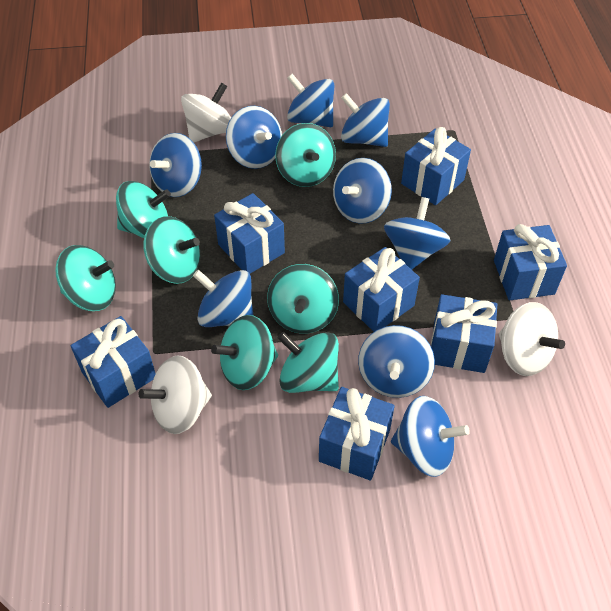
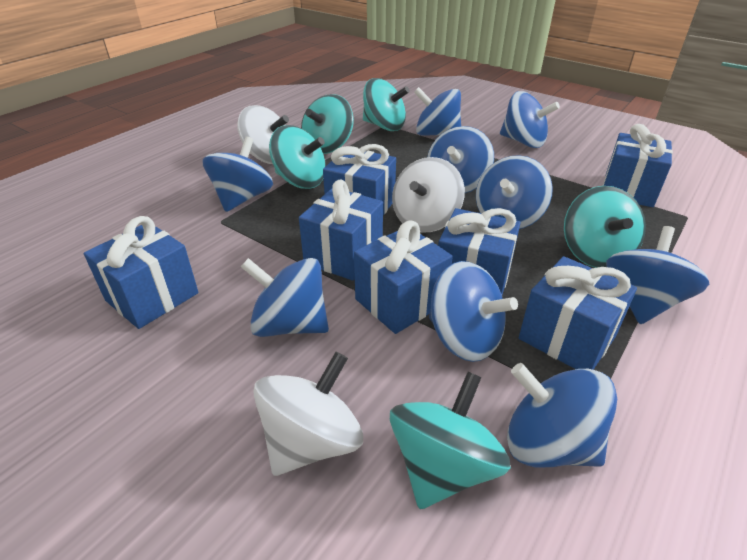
turquoise spinning top: [55,245,116,311] [116,181,171,238] [144,216,200,284] [211,315,278,390] [267,264,339,334] [275,123,336,187] [277,332,339,393] = 7 -> [269,125,326,189] [301,94,354,154] [363,78,410,131] [390,372,511,509] [564,186,646,268] = 5

